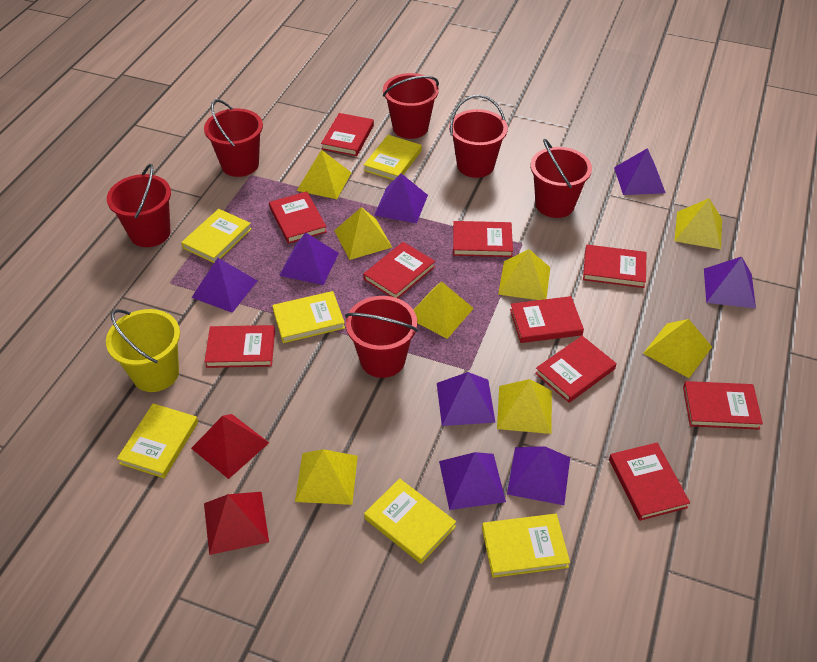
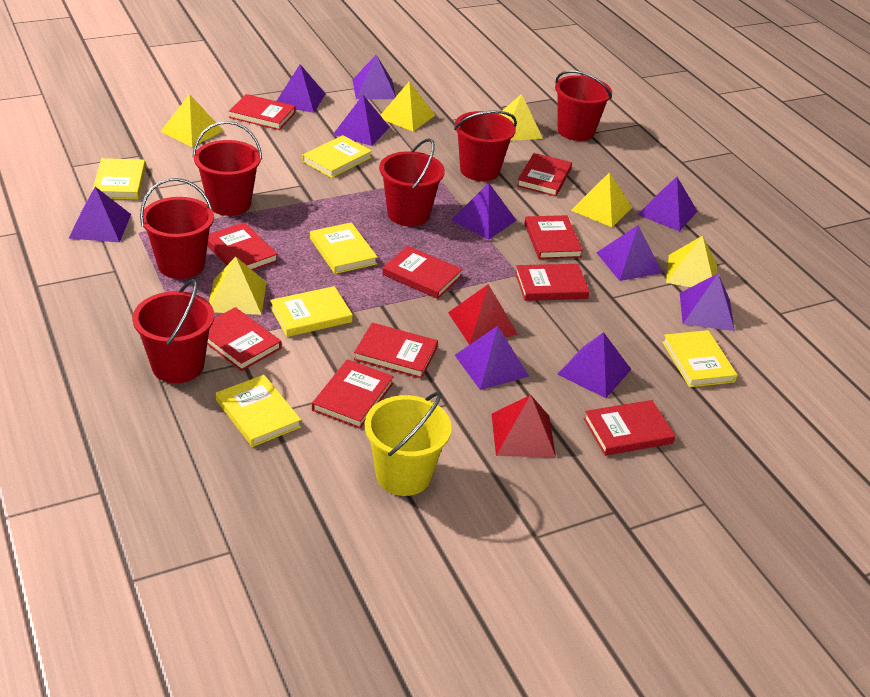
purple pyramid: [192,258,257,313] [279,232,339,285] [374,173,428,223] [437,372,496,426] [439,452,506,510] [507,446,570,505] [614,148,666,195] [704,257,756,308] = 8 -> [69,187,131,243] [277,64,325,113] [333,95,390,146] [353,55,396,99] [451,183,517,240] [455,326,529,390] [557,332,631,398] [597,225,662,281] [638,177,697,231] [680,274,735,331] = 10
yellow pyramid: [295,449,358,505] [297,150,352,199] [334,207,393,260] [414,281,474,339] [497,379,552,434] [498,249,550,300] [643,319,712,378] [674,198,722,249] = 8 -> [160,94,223,147] [209,257,267,315] [380,81,435,131] [499,94,543,141] [571,172,632,227] [666,236,717,287] = 6

